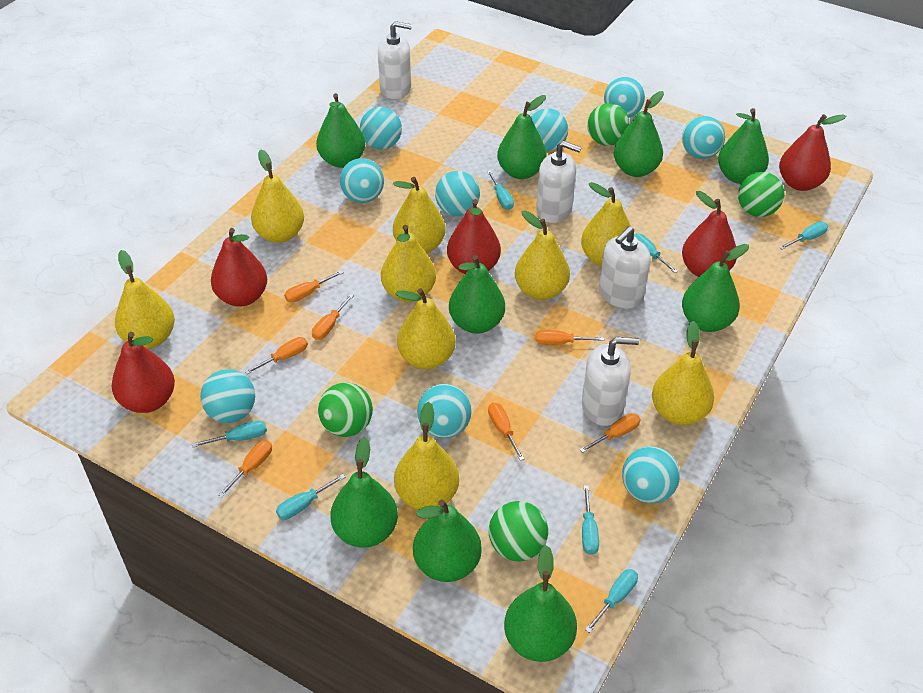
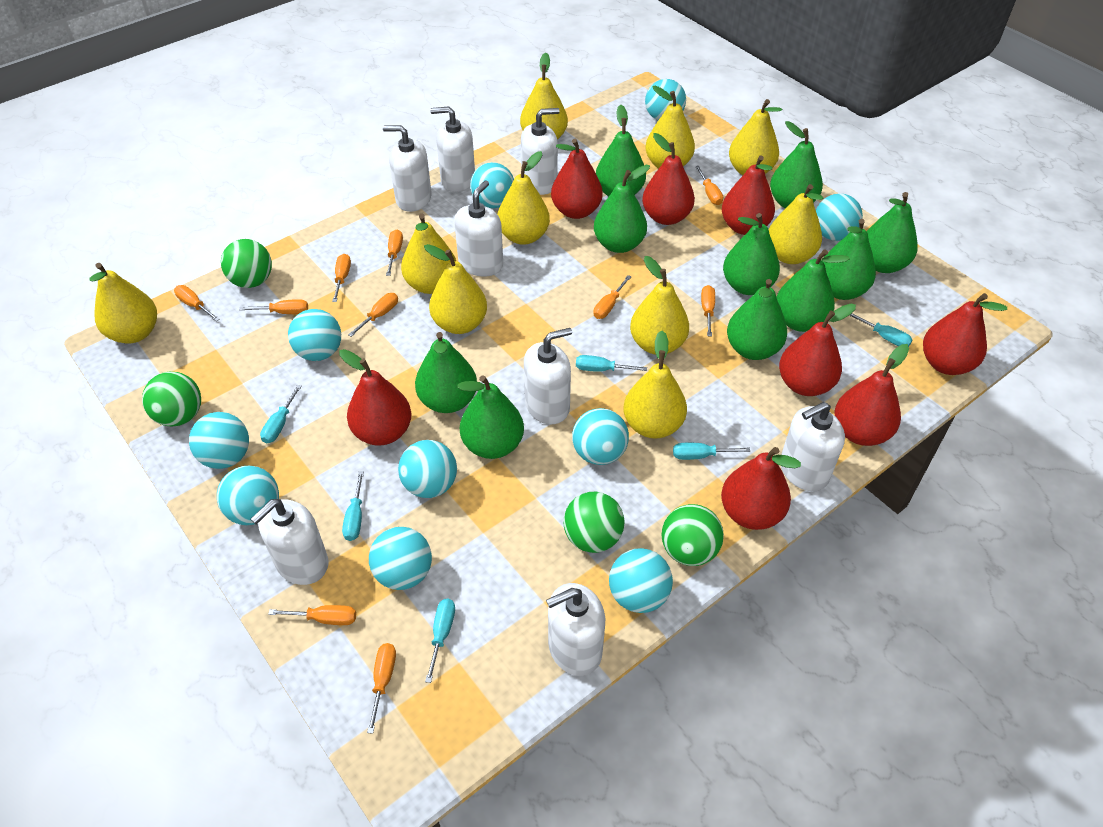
green pear: [316,93,365,168] [330,437,398,548] [413,499,482,582] [449,255,505,334] [497,95,547,179] [504,545,577,662] [614,91,664,177] [682,244,749,332] [718,108,769,184] = 9 -> [415,332,477,413] [457,375,524,459] [594,165,650,253] [596,105,646,197] [723,213,780,295] [727,279,787,360] [770,121,823,208] [777,249,850,332] [821,219,876,300] [867,192,918,273] = 10
orange screwdriver: [218,440,272,497] [245,337,308,374] [284,270,344,302] [312,294,354,340] [488,403,525,461] [536,330,604,345] [579,413,641,453] = 7 -> [174,285,220,321] [239,299,308,314] [268,605,356,625] [332,254,351,302] [348,293,398,337] [367,643,396,734] [386,230,403,276] [593,275,631,319] [695,166,723,205] [701,285,715,337] = 10
red pear: [112,332,175,413] [211,228,267,307] [447,199,501,274] [682,191,736,277] [779,114,846,191] = 5 -> [339,349,411,446] [551,139,603,219] [642,133,695,225] [721,447,801,530] [722,155,775,235] [779,304,856,396] [834,344,909,446] [923,293,1007,375] = 8
turquoise ball: [200,369,255,423] [340,158,384,203] [360,107,402,150] [417,384,472,438] [435,171,480,216] [531,108,568,151] [604,77,645,118] [622,446,680,504] [682,116,725,159] = 9 -> [189,412,249,469] [217,466,279,525] [288,309,341,361] [369,527,432,590] [398,440,457,498] [470,162,514,208] [572,408,629,465] [609,548,673,613] [645,79,686,120] [816,193,863,241] = 10
turquoise screwdriver: [192,420,267,447] [276,474,345,520] [487,170,514,210] [582,485,599,555] [585,569,638,633] [634,233,678,273] [779,222,828,249] = 7 -> [260,385,302,443] [342,471,364,541] [425,599,455,683] [576,355,647,372] [673,443,750,460] [849,313,912,347] = 6
white soap dispenser: [378,21,412,99] [536,141,582,223] [582,337,639,426] [599,226,651,309] = 4 -> [251,499,329,585] [383,125,432,212] [430,106,475,192] [454,180,503,276] [521,108,560,195] [524,328,572,424] [546,583,605,676] [781,402,845,491] = 8
yellow pear: [115,250,175,349] [251,150,304,243] [381,225,436,302] [393,177,446,253] [394,402,459,509] [395,288,456,369] [515,211,570,300] [581,182,631,266] [652,321,714,425] = 9 -> [90,263,157,344] [401,214,456,294] [424,244,487,334] [497,151,550,245] [520,53,568,140] [624,331,687,439] [630,256,689,355] [645,86,695,168] [729,99,782,175] [769,184,824,264] = 10

